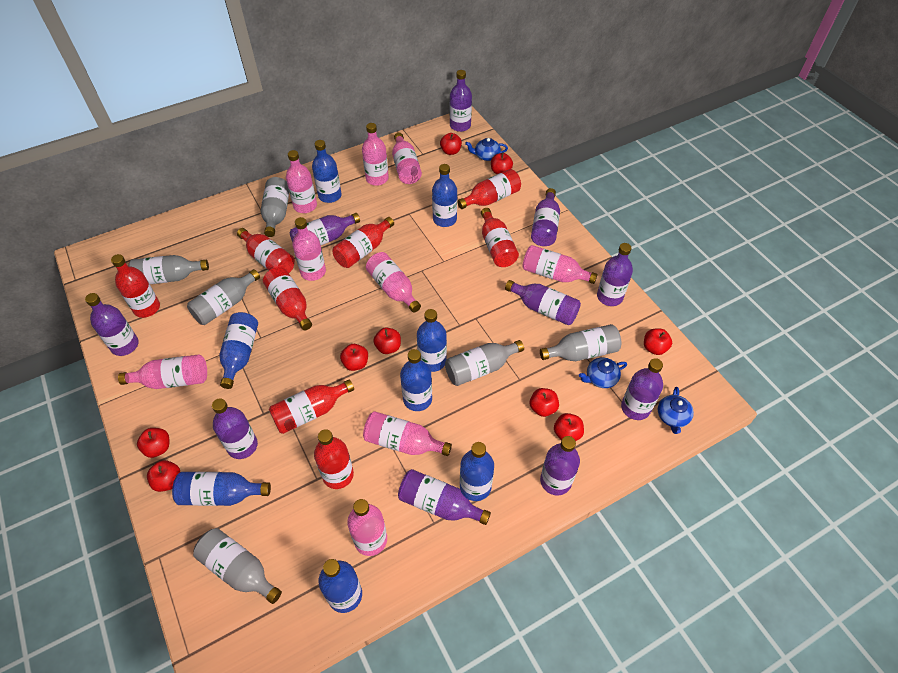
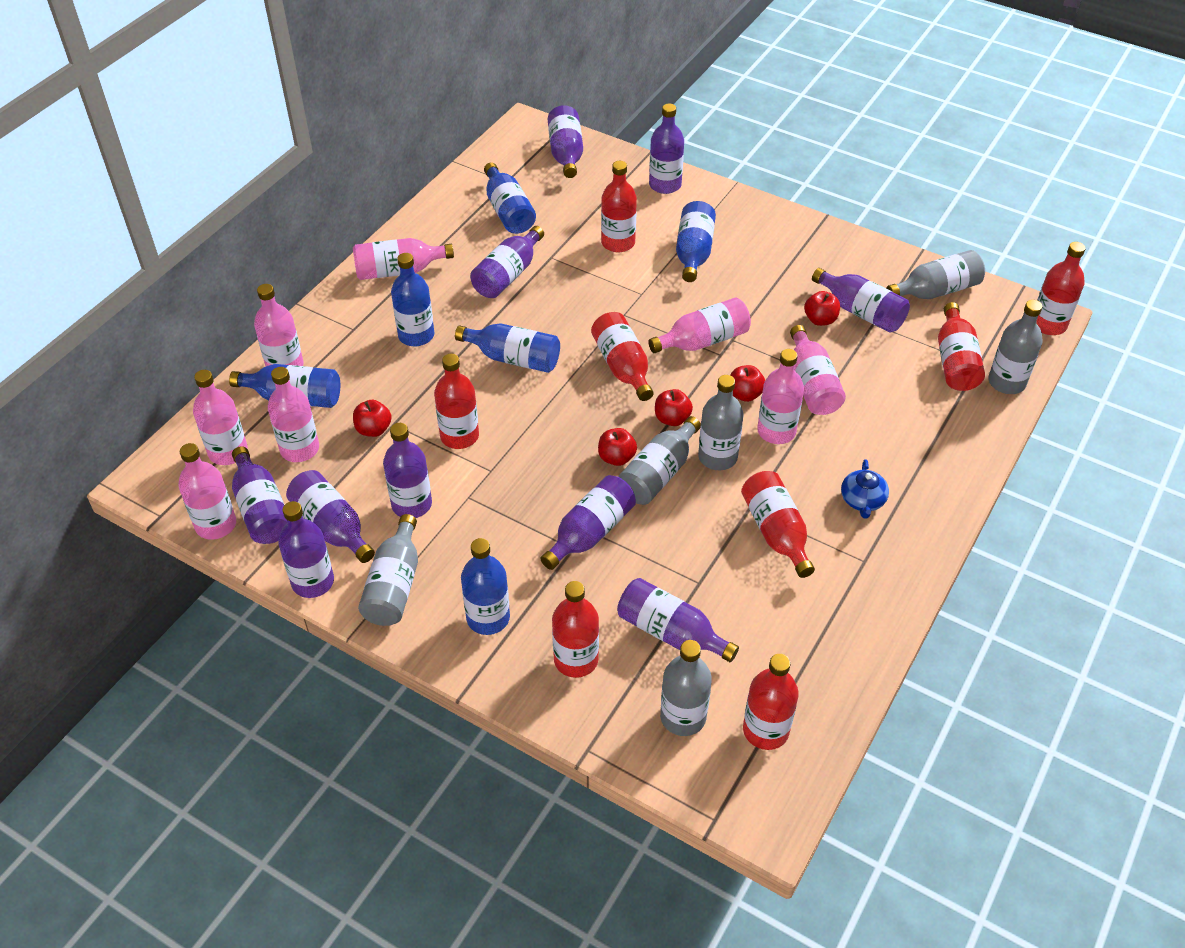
blue bottle: [172,472,271,506] [219,312,258,389] [312,140,342,203] [319,559,362,613] [400,349,432,411] [417,309,447,372] [432,164,457,227] [460,442,494,501] = 8 -> [229,364,340,408] [391,253,434,346] [455,323,560,373] [461,538,510,635] [484,162,536,234] [676,201,716,282] = 6
blue teapot: [465,138,508,161] [579,357,627,388] [658,387,694,434] = 3 -> [841,459,889,519] = 1
pink bottle: [118,354,207,389] [286,150,317,213] [292,217,326,281] [347,499,387,556] [362,123,389,186] [363,411,452,456] [366,252,421,312] [392,133,422,184] [522,245,598,284] = 9 -> [179,443,236,540] [193,370,248,465] [254,284,303,366] [268,367,319,462] [353,238,454,280] [648,298,751,353] [757,349,804,444] [790,325,846,415] = 8
red apple: [137,428,169,458] [147,460,180,492] [340,344,368,371] [373,328,401,354] [440,133,462,155] [491,152,513,174] [530,388,559,417] [554,413,584,441] [644,329,672,355] = 9 -> [353,400,392,437] [598,428,637,466] [655,389,693,426] [730,365,765,402] [804,291,840,326] = 5

